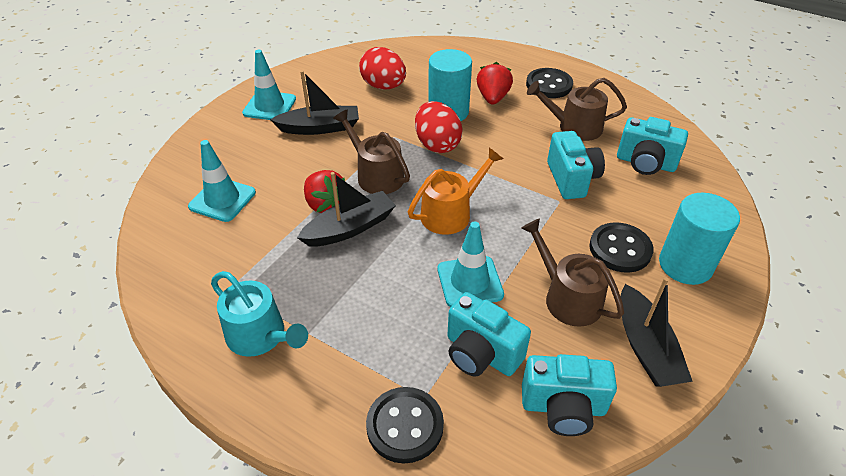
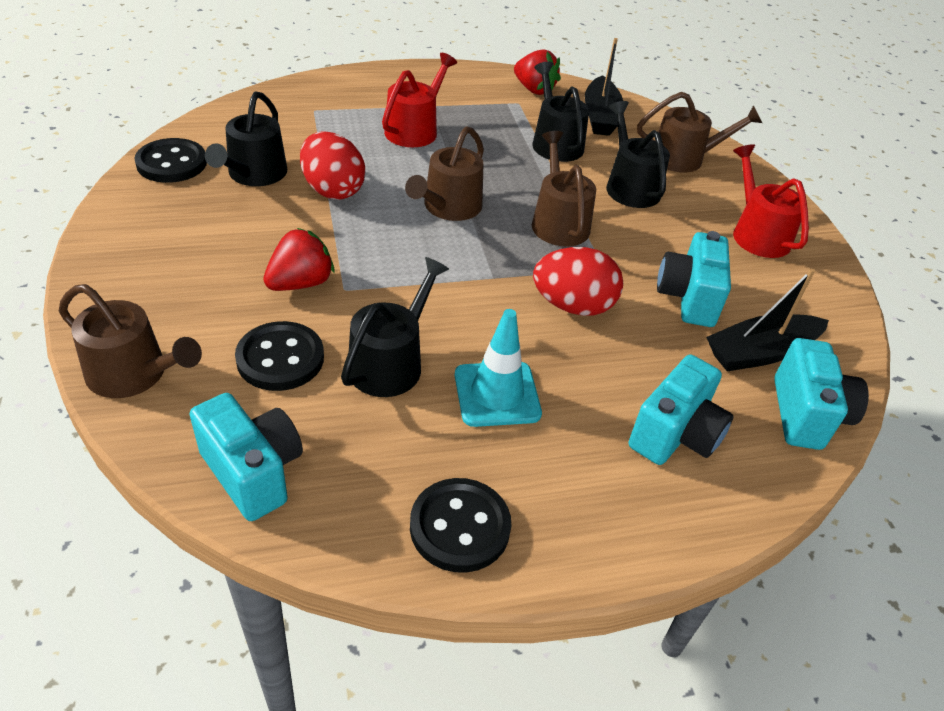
black boat: [270,70,359,135] [297,172,396,247] [621,277,693,387] = 3 -> [585,38,623,136] [706,268,829,371] = 2
black watering can: none = 0 -> [205,91,287,186] [341,257,449,397] [533,62,589,162] [606,101,670,208] = 4
brown watering can: [333,109,410,194] [521,218,624,327] [527,78,627,141] = 3 -> [59,284,202,398] [405,126,484,221] [532,131,596,246] [637,92,762,172] = 4
orange watering can: [408,148,503,235] = 1 -> none = 0
red watering can: none = 0 -> [382,53,457,147] [733,144,809,258] = 2
turquoise cylinder: [428,49,472,121] [659,193,740,285] = 2 -> none = 0
turquoise traffic cone: [188,140,256,222] [242,50,296,120] [437,221,504,307] = 3 -> [455,309,542,427] = 1
turquoise watering can: [211,271,308,357] = 1 -> none = 0

